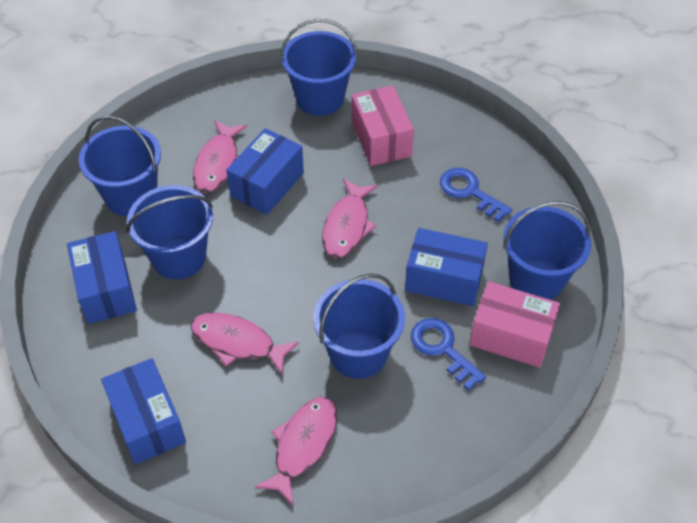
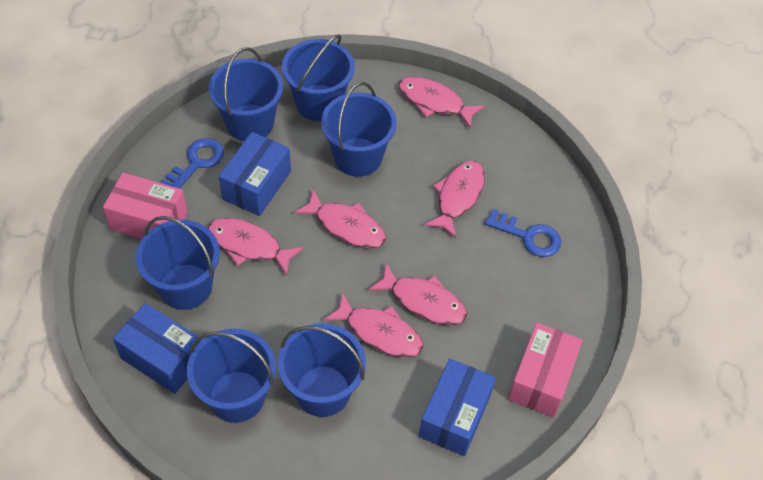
blue box: [67,231,137,324] [101,358,186,464] [226,128,304,215] [405,228,488,306] = 4 -> [113,303,201,394] [219,132,291,216] [419,359,496,456] = 3
blue bucket: [79,116,161,216] [127,185,213,279] [280,19,358,116] [313,273,405,379] [503,201,591,300] = 5 -> [136,216,220,310] [187,329,276,423] [209,47,283,141] [278,323,366,417] [282,34,355,121] [321,82,397,177] = 6
pink fish: [191,312,299,374] [193,120,247,193] [255,397,337,505] [322,179,377,258] = 4 -> [208,218,303,276] [294,189,386,248] [323,292,423,358] [368,263,467,325] [398,77,485,128] [424,161,485,238] = 6

